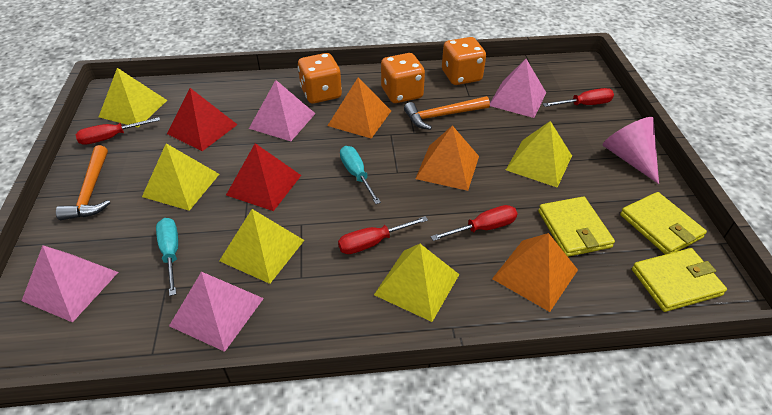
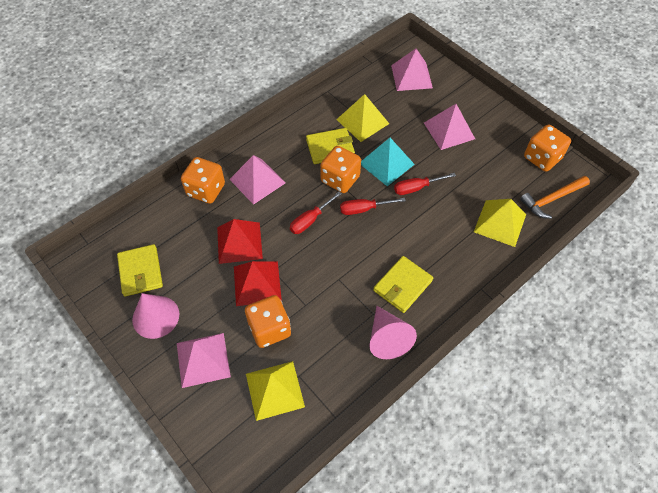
orange dice: [298,53,342,104] [381,53,425,103] [442,37,486,85] = 3 -> [181,157,225,204] [245,295,291,348] [320,146,361,193] [524,124,571,172] = 4
orange hammer: [56,145,110,220] [404,96,490,130] = 2 -> [520,176,590,219] = 1
orange pyramid: [327,77,391,139] [415,125,479,191] [492,233,578,312] = 3 -> none = 0
pink cone: [602,117,659,184] = 1 -> [132,293,179,339] [369,306,417,359] = 2
red screwdriver: [75,117,160,145] [338,216,428,254] [431,205,518,241] [543,88,614,107] = 4 -> [290,192,342,234] [340,198,406,215] [394,173,456,195] = 3
turquoise pyramid: none = 0 -> [361,138,415,186] = 1
turquoise screwdriver: [156,218,178,296] [340,146,381,204] = 2 -> none = 0
yellow pyramid: [99,68,167,128] [142,143,219,211] [219,209,304,284] [374,244,459,322] [506,121,572,188] = 5 -> [246,361,305,421] [336,94,389,142] [474,199,526,247] = 3

